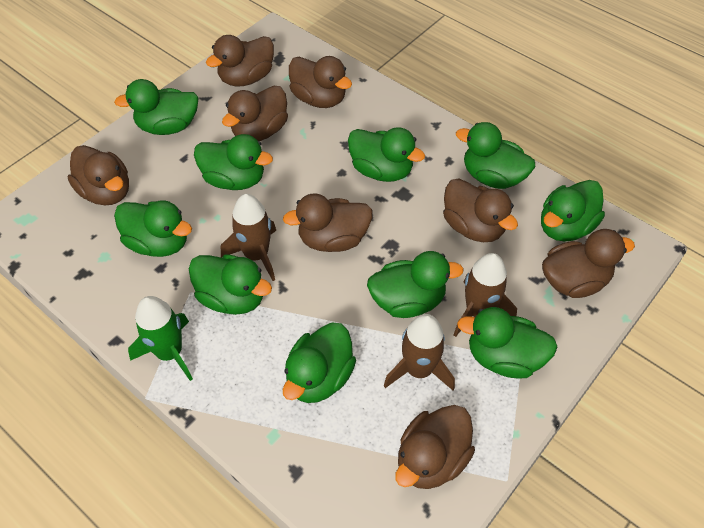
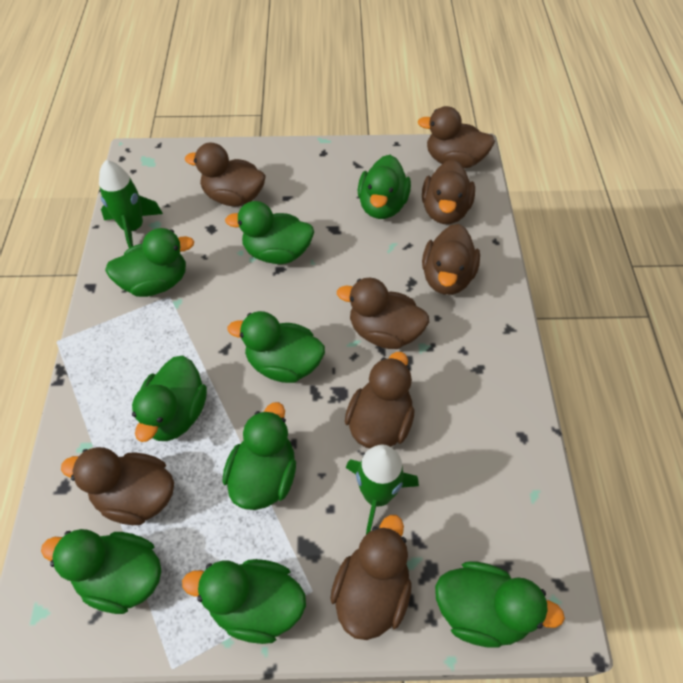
brown rocket: [221,194,276,281] [384,314,455,391] [454,253,517,337] = 3 -> none = 0
green duck: [114,79,199,135] [114,200,192,257] [189,254,272,315] [194,134,273,190] [283,323,356,403] [348,127,425,182] [367,251,464,318] [456,122,535,189] [457,307,558,379] [541,180,605,242] = 10 -> [41,529,161,614] [105,228,194,297] [132,356,207,442] [182,559,306,644] [222,402,296,510] [225,201,314,264] [228,311,325,383] [358,155,411,219] [435,562,565,648] = 9
green rocket: [128,296,193,381] = 1 -> [99,160,163,248] [346,444,419,535] = 2

